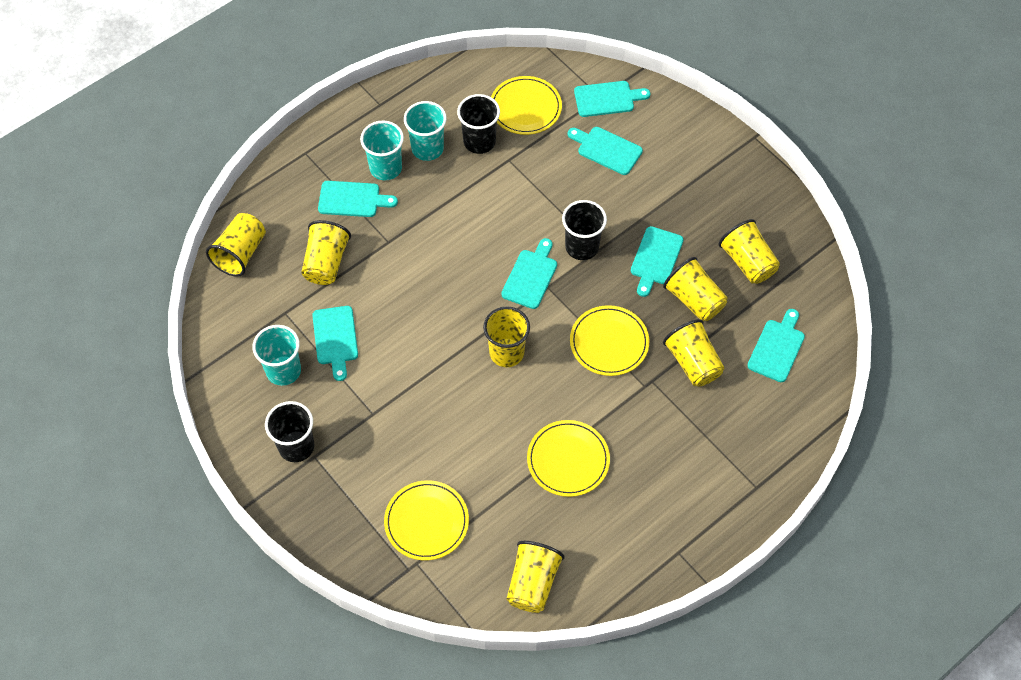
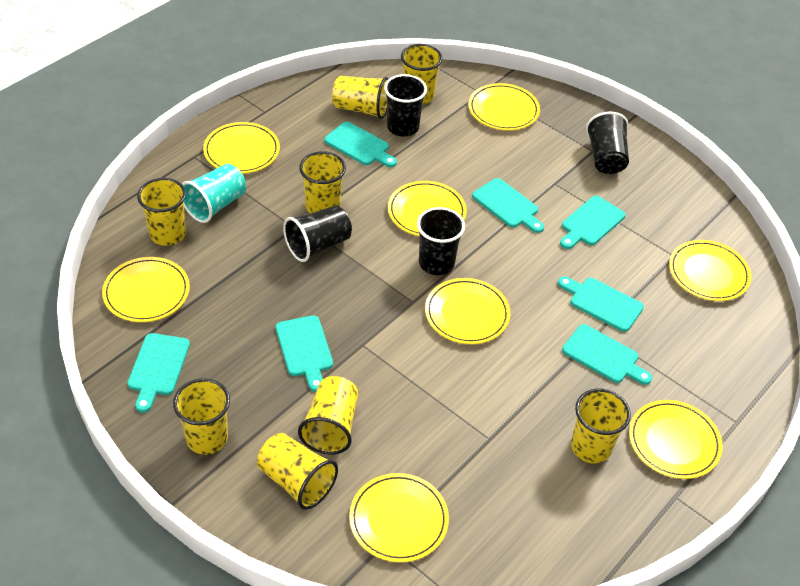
black cup: [265,401,314,462] [457,94,500,154] [562,200,607,260] = 3 -> [283,206,352,262] [384,74,427,137] [417,207,465,275] [586,112,629,174] = 4
turquoise cup: [252,325,301,386] [360,121,404,180] [404,101,447,161] = 3 -> [182,164,246,223] = 1
yellow cup: [206,213,266,277] [301,220,351,285] [483,306,530,367] [507,541,565,613] [663,257,728,321] [663,319,724,387] [718,219,780,284] = 7 -> [137,178,186,246] [173,378,230,455] [257,433,338,510] [298,376,359,455] [299,151,346,214] [332,76,389,119] [401,44,442,104] [571,388,631,463] = 8
yellow plate: [384,480,469,560] [491,76,562,135] [527,420,610,497] [570,305,649,376] = 4 -> [102,257,190,322] [203,122,280,174] [349,473,449,563] [388,181,467,236] [425,278,510,344] [468,83,540,131] [629,400,723,479] [669,240,751,301] = 8

